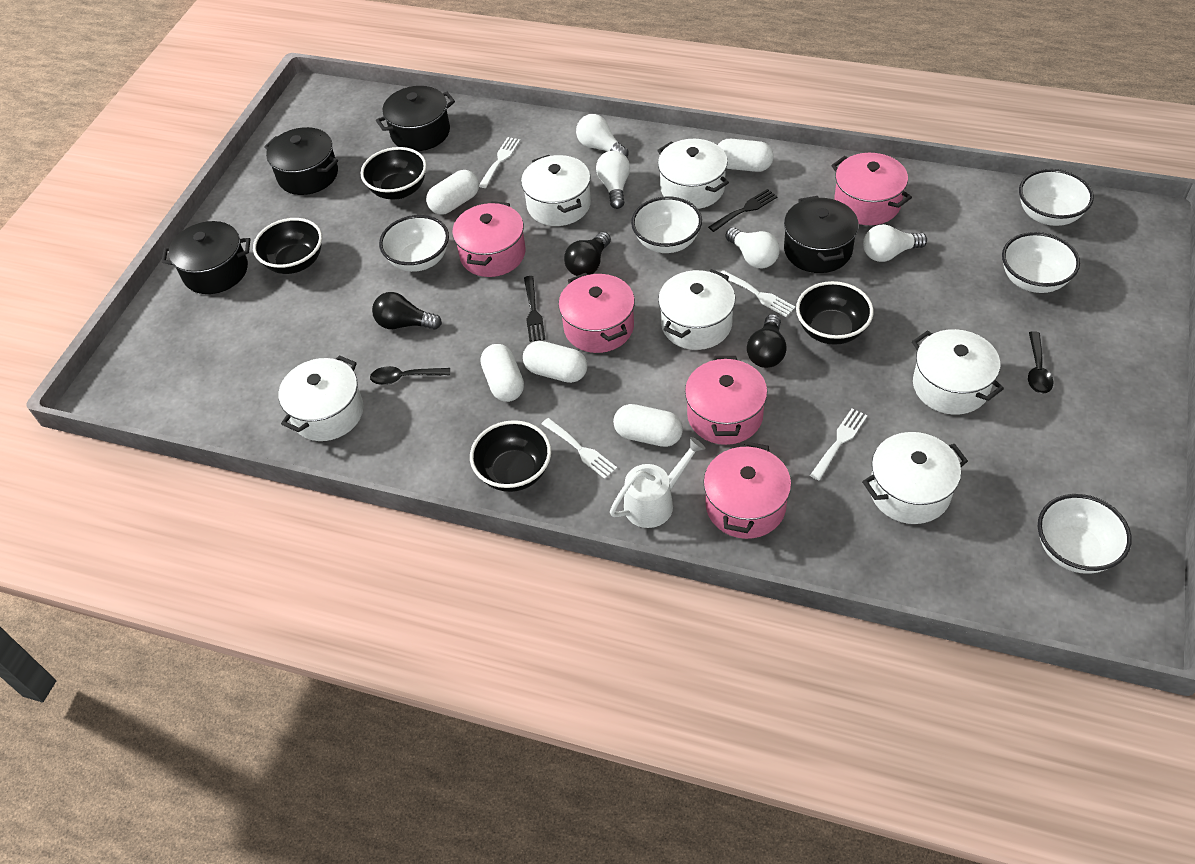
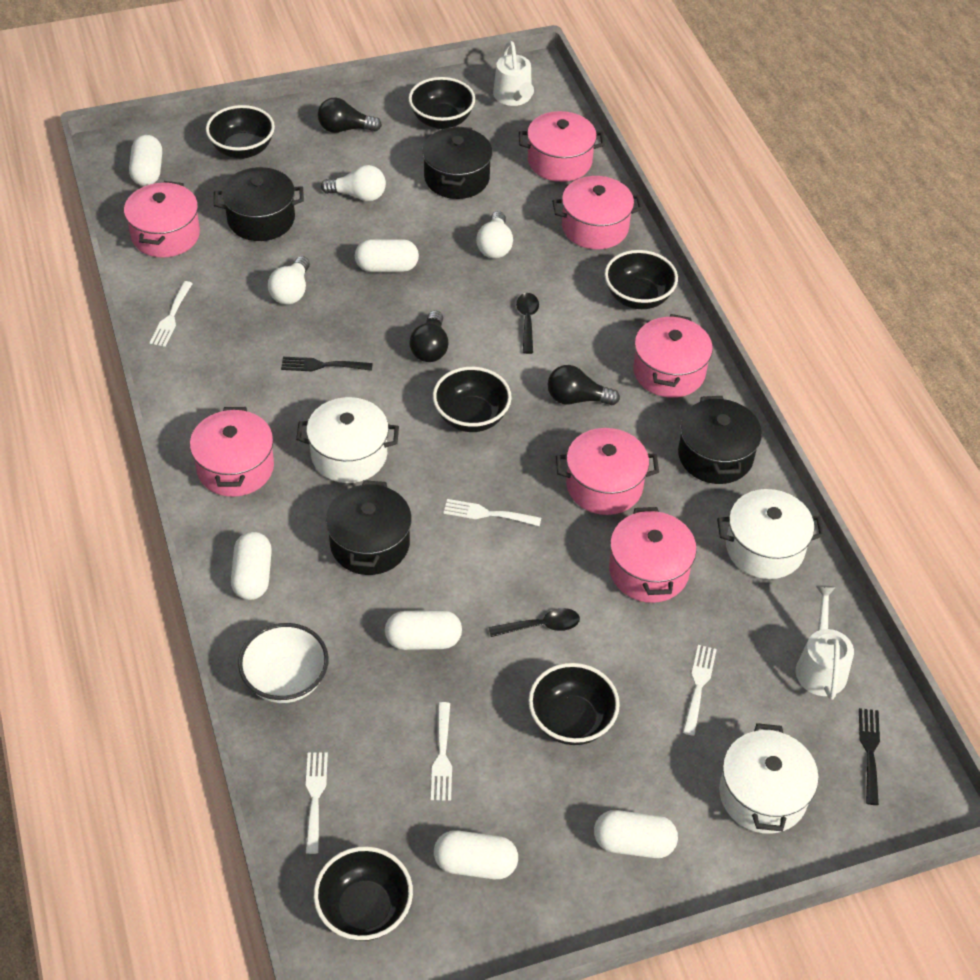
black bowl: [253,218,322,274] [361,147,427,199] [470,420,551,492] [796,281,874,345] = 4 -> [206,105,275,159] [314,846,413,941] [408,77,475,129] [433,367,511,432] [528,663,620,745] [605,250,678,309] = 6
pink pot: [452,201,526,277] [558,273,635,353] [685,356,767,445] [703,442,791,539] [831,153,912,225] = 5 -> [124,181,200,258] [190,407,274,497] [519,111,605,182] [552,176,643,249] [556,428,659,515] [609,507,697,603] [633,314,713,398] = 7
white bowl: [379,215,449,272] [631,196,702,253] [1002,232,1080,293] [1019,169,1094,226] [1038,494,1132,574] = 5 -> [238,623,329,703] = 1
white capsule: [426,170,479,215] [481,344,524,402] [523,341,587,383] [613,404,683,447] [718,139,773,172] = 5 -> [129,135,162,186] [231,532,272,600] [355,239,419,272] [385,610,462,650] [434,830,518,879] [594,810,678,858] = 6
white fork: [479,137,520,188] [542,418,617,479] [720,270,796,317] [810,409,868,480] = 4 -> [150,281,193,347] [306,752,328,854] [431,702,452,801] [444,499,541,526] [683,645,717,736] = 5
white light bulb: [576,114,628,157] [596,151,630,209] [726,227,780,268] [863,224,927,262] = 4 -> [268,256,310,305] [321,165,386,201] [476,211,513,258] = 3
white pot: [278,355,364,441] [521,155,591,226] [657,139,729,209] [658,269,735,350] [862,432,968,524] [912,329,1004,415] = 6 -> [296,397,399,483] [717,489,824,579] [719,723,819,834] = 3
white watering can: [610,437,706,528] = 1 -> [493,41,534,106] [796,585,854,700] = 2

